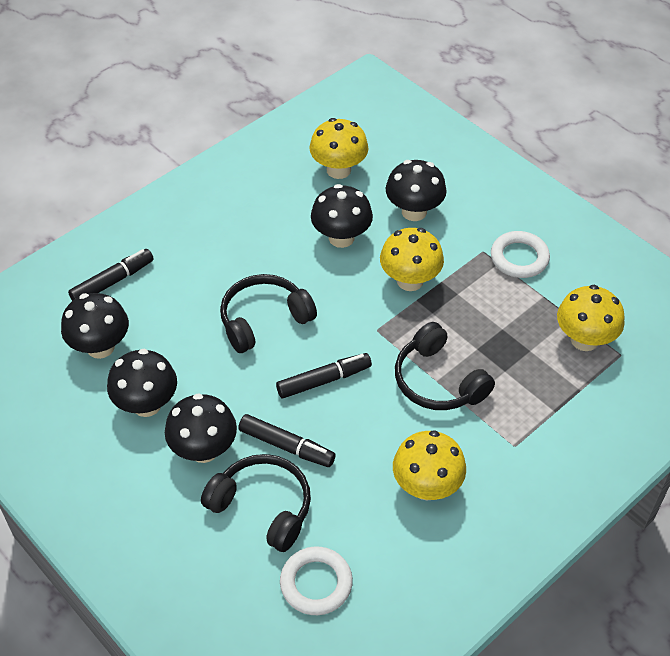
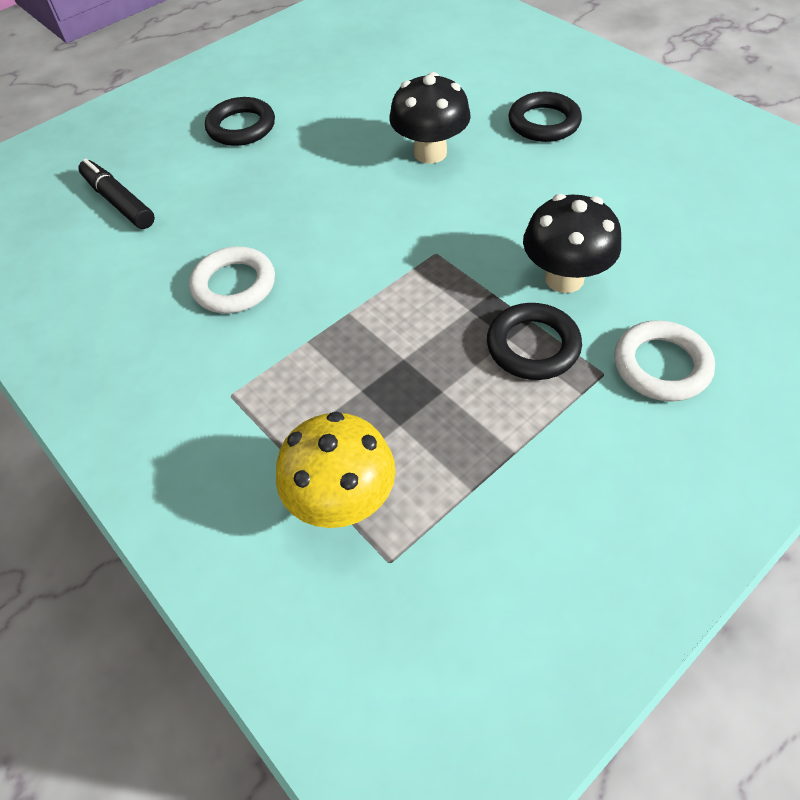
black headphones: [201,454,311,552] [220,274,317,353] [395,322,495,410] = 3 -> none = 0
black marker: [68,249,154,301] [238,414,336,467] [276,353,372,398] = 3 -> [78,158,155,229] = 1
black mushroom: [61,293,129,359] [107,349,177,417] [165,393,237,463] [311,184,373,248] [386,160,447,221] = 5 -> [389,72,471,164] [523,194,621,293] = 2
black ring: none = 0 -> [205,97,275,146] [487,303,582,380] [508,92,582,142] = 3
yellow mushroom: [309,118,368,179] [380,228,444,291] [393,430,466,501] [557,285,625,351] = 4 -> [276,411,396,528] = 1

